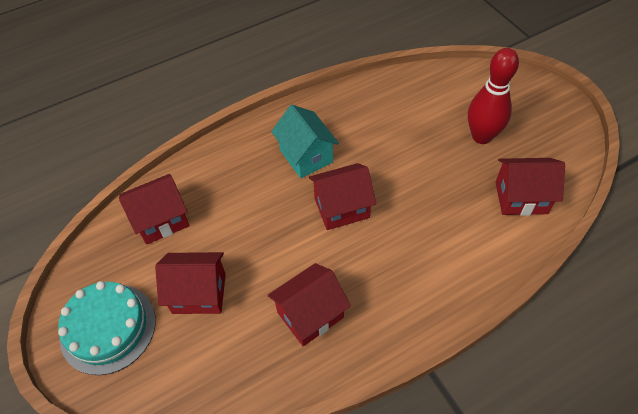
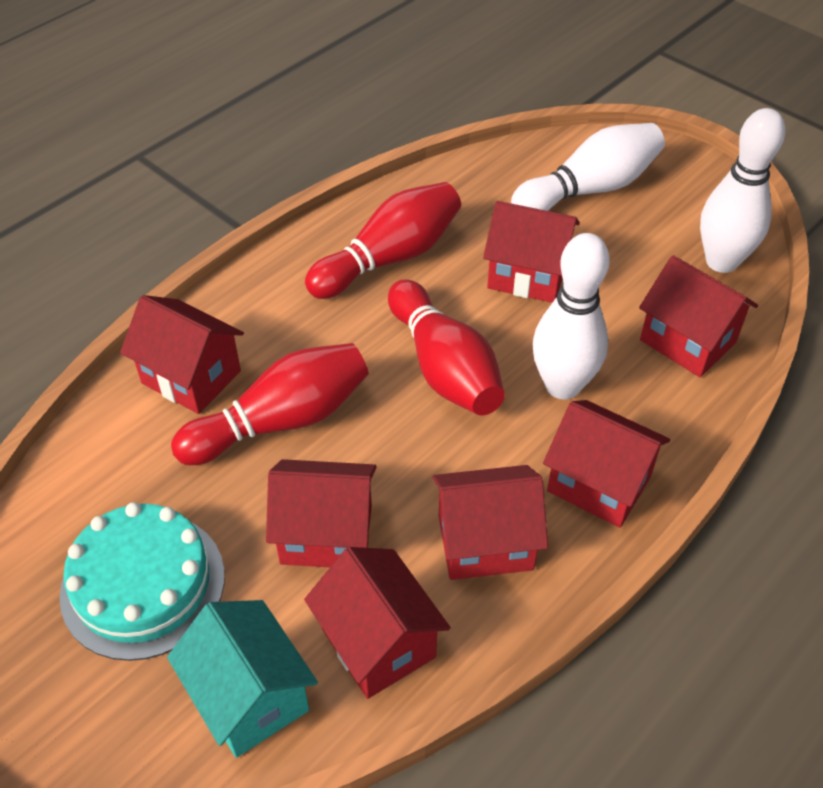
red bowling pin: [468,48,519,144] = 1 -> [171,343,369,465] [305,182,461,299] [388,280,505,415] = 3
red house: [119,174,190,245] [155,252,226,314] [268,263,351,346] [309,163,376,230] [495,158,565,216] = 5 -> [120,295,244,414] [266,459,377,567] [304,547,451,699] [433,465,548,580] [483,201,580,303] [543,400,670,528] [639,255,758,377] = 7
white bowling pin: none = 0 -> [511,123,665,211] [532,233,610,399] [700,108,785,273] = 3

